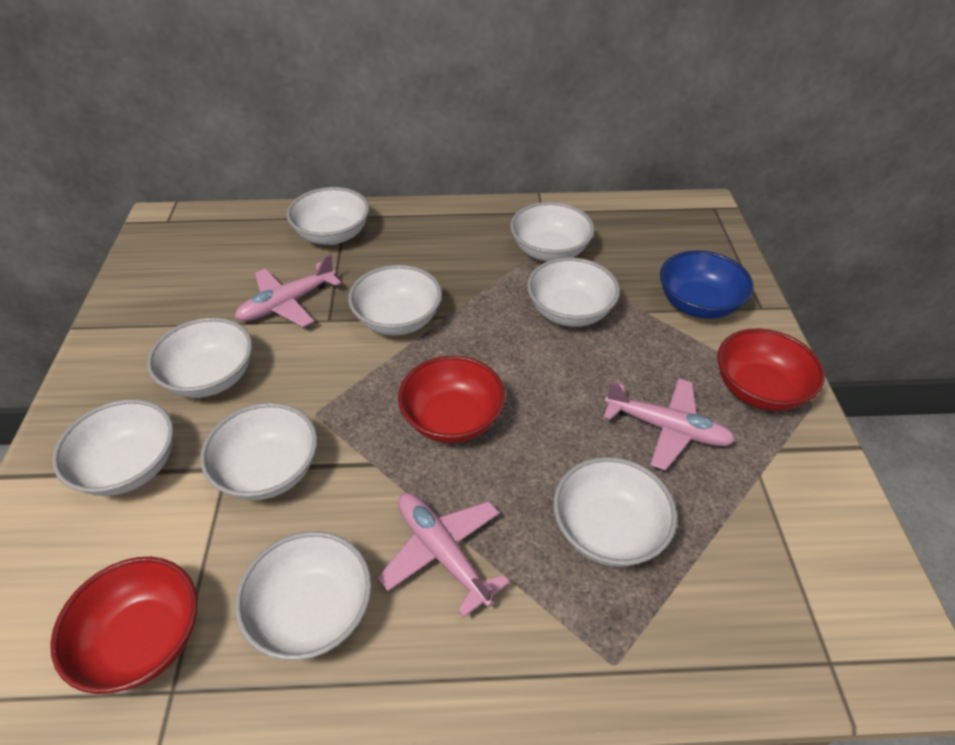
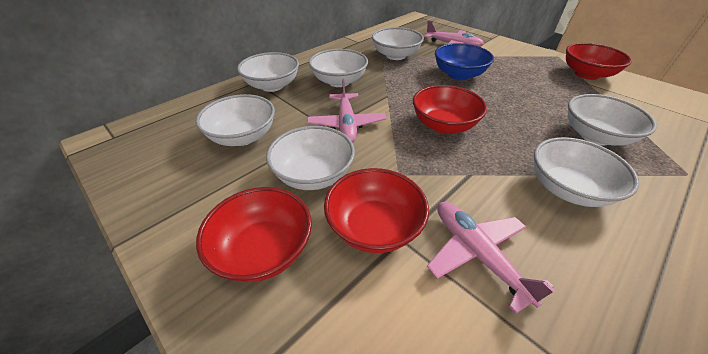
red bowl: [50,557,197,694] [398,356,505,443] [717,329,825,411] = 3 -> [196,187,312,282] [324,168,429,253] [413,85,487,134] [566,43,632,80] = 4
white bowl: [52,399,174,496] [147,317,252,398] [200,403,317,500] [235,531,372,661] [287,187,369,245] [348,265,442,336] [510,202,595,262] [527,257,620,327] [553,457,677,567] = 9 -> [196,94,275,146] [237,52,299,92] [266,126,355,190] [309,49,368,87] [372,27,424,60] [534,137,639,207] [568,94,657,146] = 7

